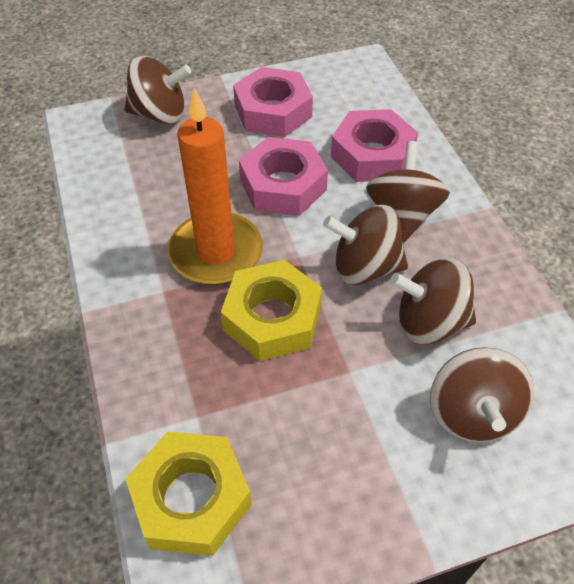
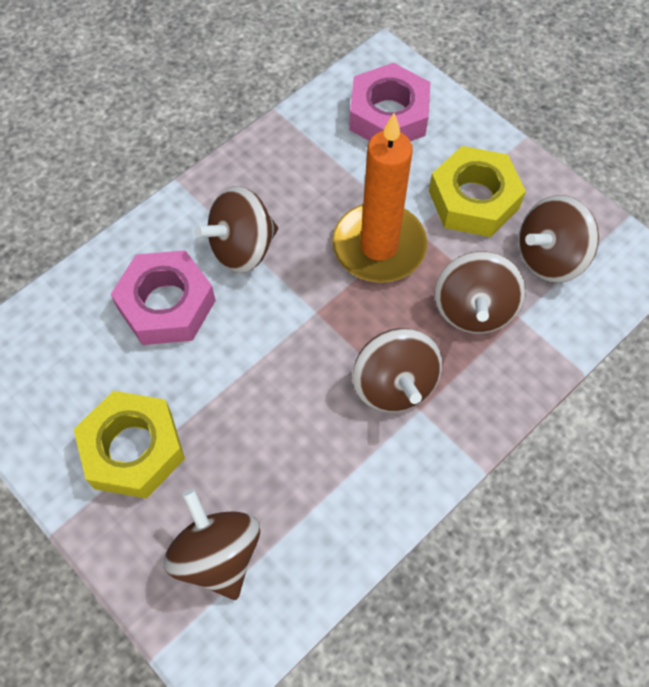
pink nut: [233,67,313,137] [239,137,328,216] [331,109,418,182] = 3 -> [111,250,216,345] [349,63,430,141] = 2

